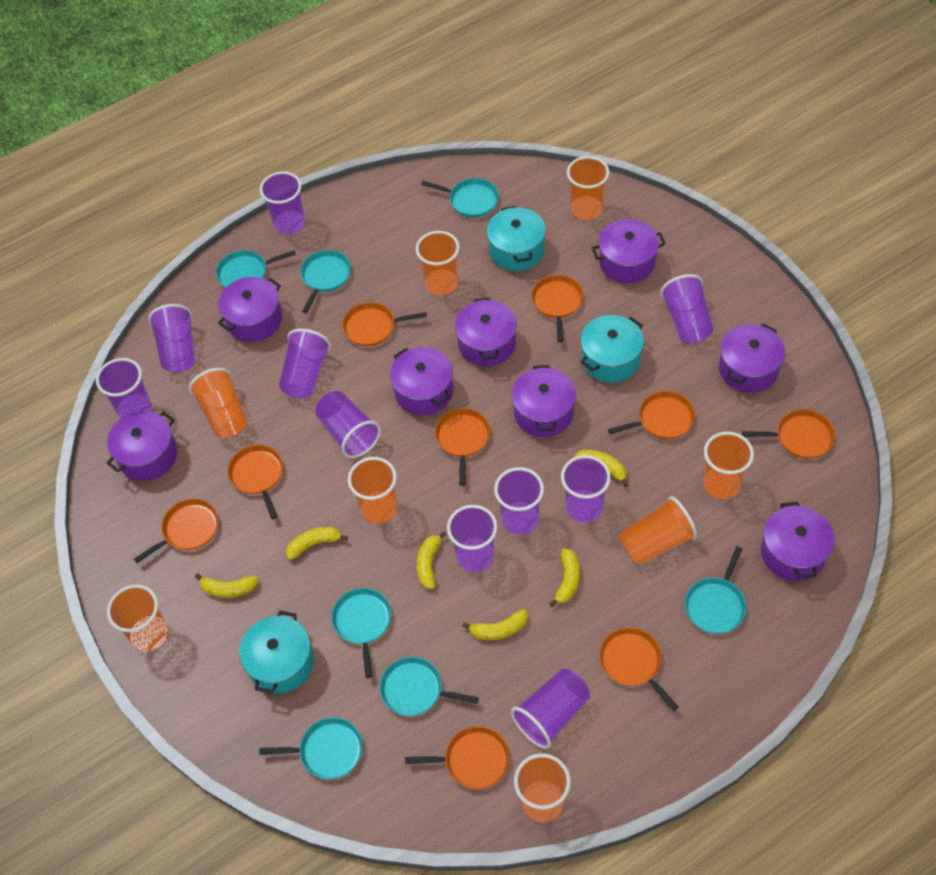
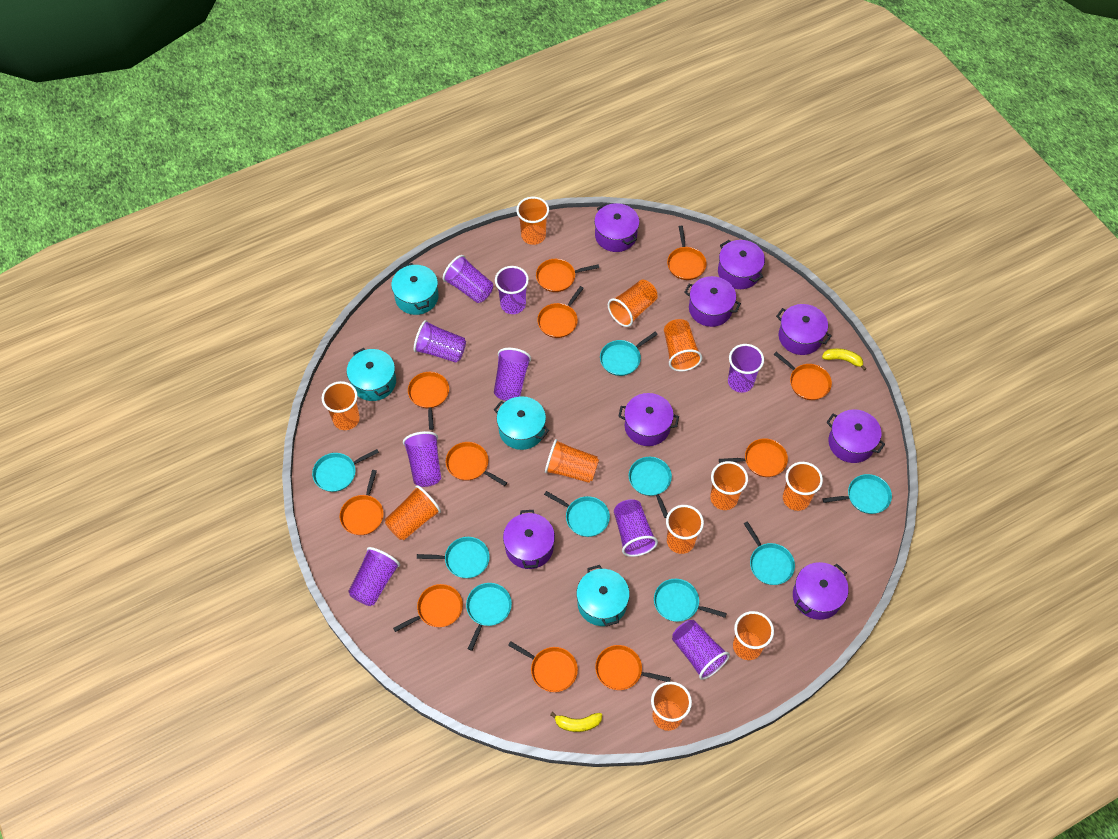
orange cup: [107,585,168,651] [189,368,247,438] [348,457,397,524] [416,231,460,295] [514,753,571,822] [567,156,609,220] [620,496,697,565] [703,432,754,499] = 8 -> [322,381,360,430] [385,485,441,540] [516,197,549,245] [545,439,599,483] [608,280,658,327] [651,682,692,731] [664,319,702,372] [666,505,704,554] [710,461,748,510] [733,611,774,660] [783,462,823,511] = 11
orange pan: [134,499,218,563] [227,445,283,519] [342,302,427,346] [405,726,509,789] [435,408,490,485] [531,275,584,342] [599,627,679,711] [608,391,695,439] [742,409,835,459] = 9 -> [340,470,384,535] [393,584,463,632] [408,372,449,430] [446,442,507,486] [508,641,578,692] [536,259,599,292] [537,286,584,338] [595,645,671,690] [667,226,707,280] [719,438,788,477] [774,352,832,400] = 11
purple cup: [96,358,152,418] [148,304,195,372] [260,171,305,235] [279,329,331,398] [315,391,381,458] [447,505,497,572] [494,467,544,535] [511,669,590,749] [561,455,611,523] [660,274,713,344] = 10 -> [348,547,400,606] [403,431,441,487] [414,320,466,362] [443,255,493,303] [494,348,531,401] [495,266,529,314] [614,499,658,557] [672,620,730,680] [728,344,764,393] = 9
turquoise pan: [216,250,296,288] [259,717,363,779] [300,250,351,313] [331,588,391,678] [380,657,479,716] [421,178,499,217] [685,546,746,634] = 7 -> [312,449,379,492] [417,537,490,578] [466,583,512,651] [544,491,610,537] [600,332,658,376] [629,457,672,518] [654,579,727,622] [743,521,795,585] [823,474,892,514] = 9
turquoise pot: [239,611,314,694] [486,206,546,271] [580,315,644,383] = 3 -> [347,348,396,401] [391,263,439,315] [494,396,549,450] [576,565,630,626] = 4
yellow banana: [195,574,258,598] [286,527,348,560] [417,531,447,589] [462,609,528,640] [549,548,580,607] [573,450,628,487] = 6 -> [550,712,602,732] [822,348,866,370] = 2

